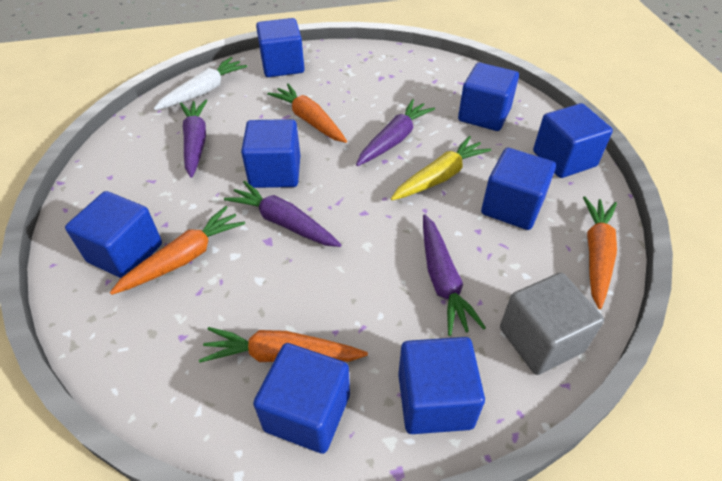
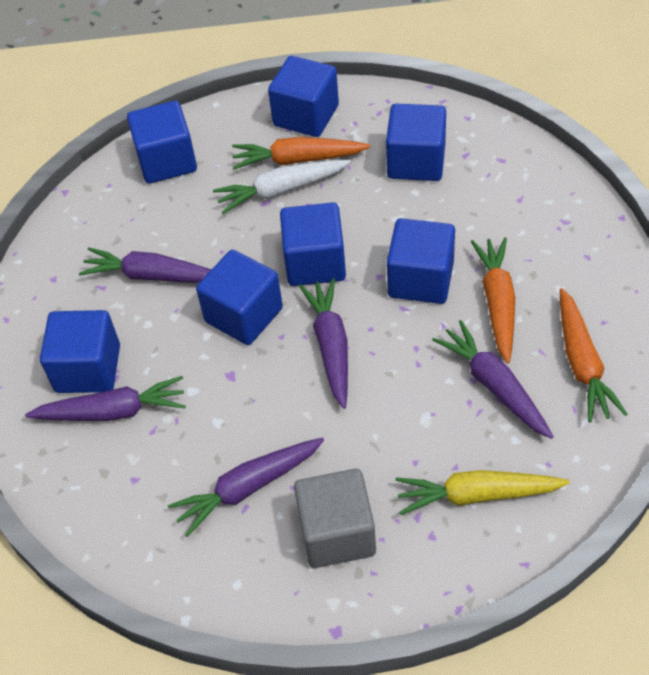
blue cube: [65,191,162,278] [241,119,300,188] [253,343,350,454] [256,18,305,77] [398,337,485,434] [458,63,519,131] [481,148,556,230] [533,103,613,178] = 8 -> [40,310,120,393] [127,101,197,184] [196,250,283,345] [268,56,339,137] [280,202,346,286] [386,104,446,181] [387,218,455,304] = 7
orange carrot: [110,206,245,295] [199,327,368,363] [267,83,347,143] [583,197,617,309] = 4 -> [232,137,370,169] [471,237,515,363] [560,288,627,422] = 3
purple carrot: [180,100,207,178] [224,181,342,247] [356,99,435,166] [423,214,486,336] = 4 -> [25,376,186,421] [79,247,211,282] [168,438,324,537] [299,278,348,409] [432,320,554,439] = 5

